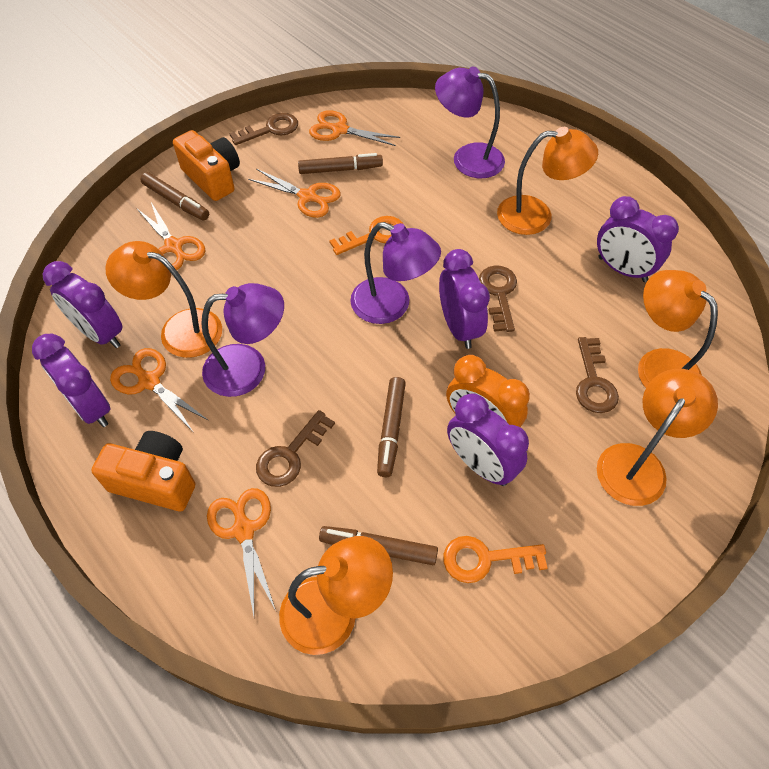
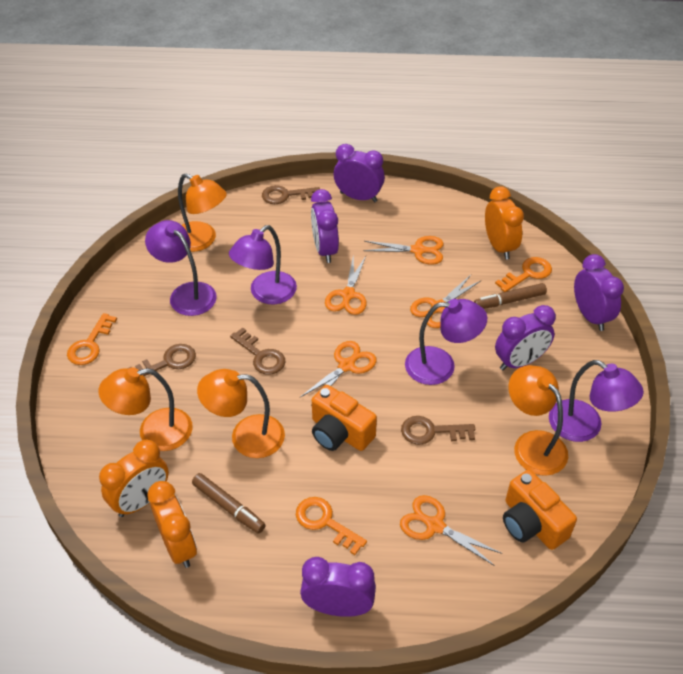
brown marker: [140,172,209,221] [298,153,383,174] [319,526,438,565] [377,377,406,477] = 4 -> [192,473,265,533] [474,283,547,309] = 2
orange clock: [446,355,530,427] = 1 -> [99,440,169,517] [148,481,197,568] [485,186,524,260] = 3
orange key: [329,216,403,255] [443,536,547,583] = 2 -> [67,313,117,365] [296,497,367,555] [495,257,552,292] = 3
orange lamp: [105,241,222,358] [279,536,393,655] [497,127,598,235] [597,369,718,506] [638,270,718,388] = 5 -> [98,367,193,451] [178,173,227,252] [197,369,285,458] [509,365,568,476] = 4
purple lamp: [201,283,284,397] [350,222,441,324] [435,66,505,178] = 3 -> [145,220,217,316] [229,225,297,304] [405,299,487,385] [549,360,644,442] = 4

